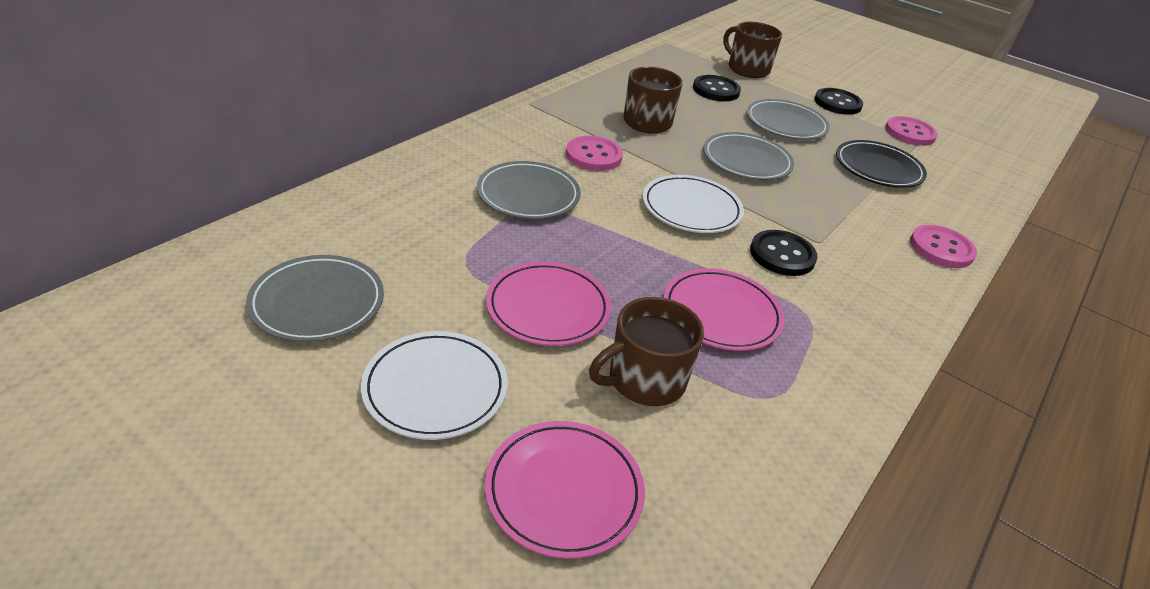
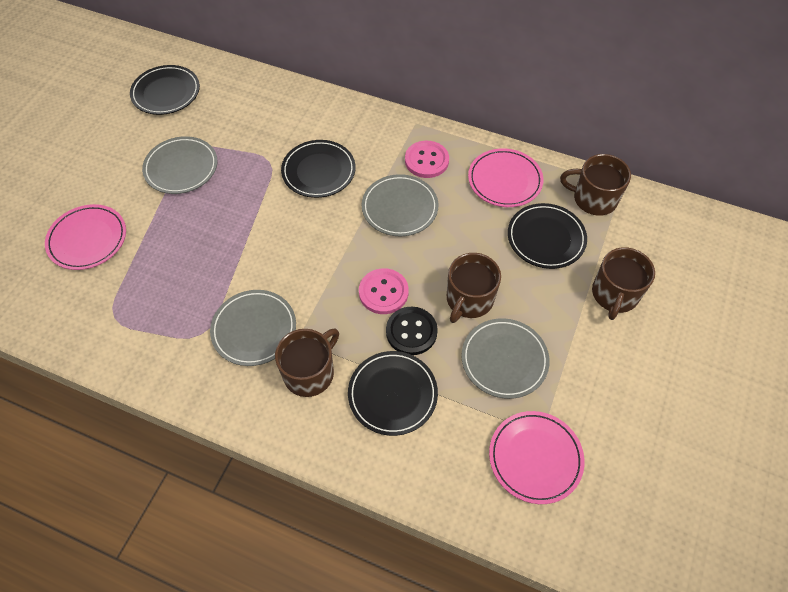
black button: [693,75,741,101] [750,230,818,276] [814,88,863,115] = 3 -> [386,307,438,355] = 1
black plate: [836,140,927,188] = 1 -> [130,65,200,115] [281,140,356,198] [348,351,438,436] [508,203,587,269] = 4
brown mug: [589,297,704,406] [623,67,683,134] [723,22,782,78] = 3 -> [275,329,339,397] [447,253,501,323] [560,154,631,216] [592,247,655,320] = 4
pink button: [566,136,623,171] [885,116,938,146] [910,225,977,268] = 3 -> [359,268,409,314] [405,141,449,178] = 2
white plate: [361,331,508,440] [643,175,744,233] = 2 -> none = 0

